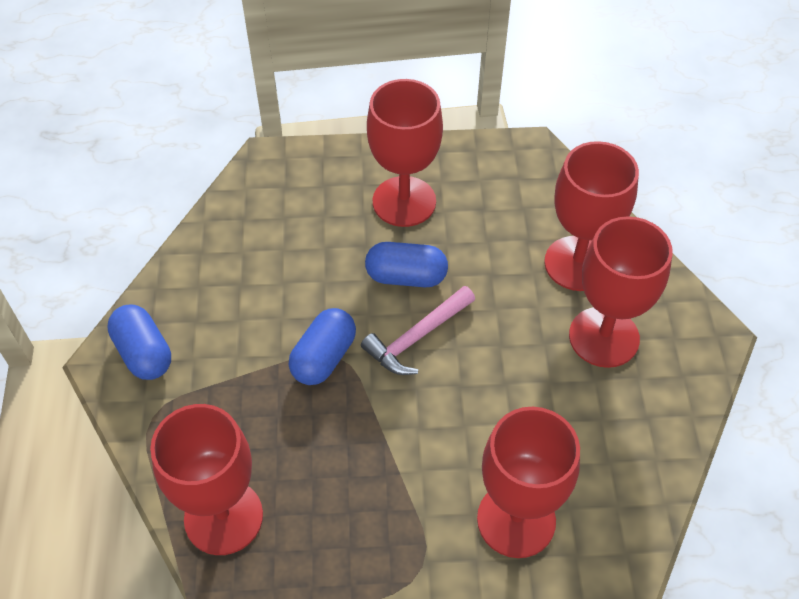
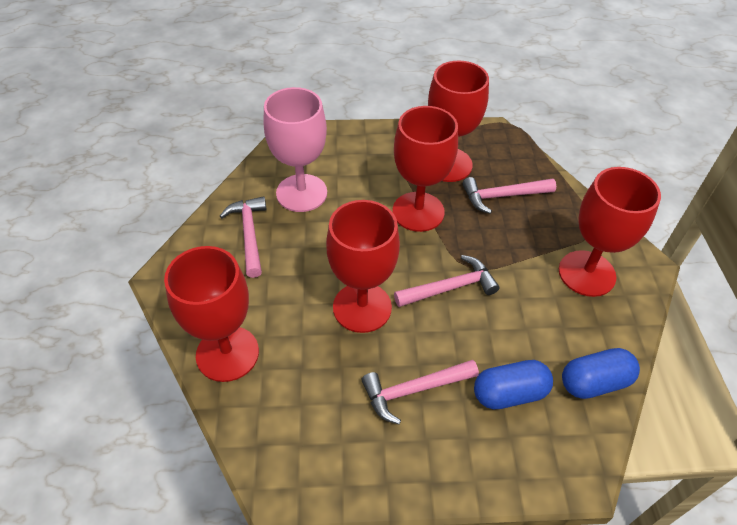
blue capsule: [107,305,171,380] [289,308,356,385] [365,242,448,287] = 3 -> [474,360,553,409] [562,348,640,399] = 2
pink goblet: none = 0 -> [263,87,327,212] = 1
pink hammer: [361,286,475,375] = 1 -> [220,196,267,278] [361,360,479,424] [394,255,499,307] [462,177,556,214] = 4

